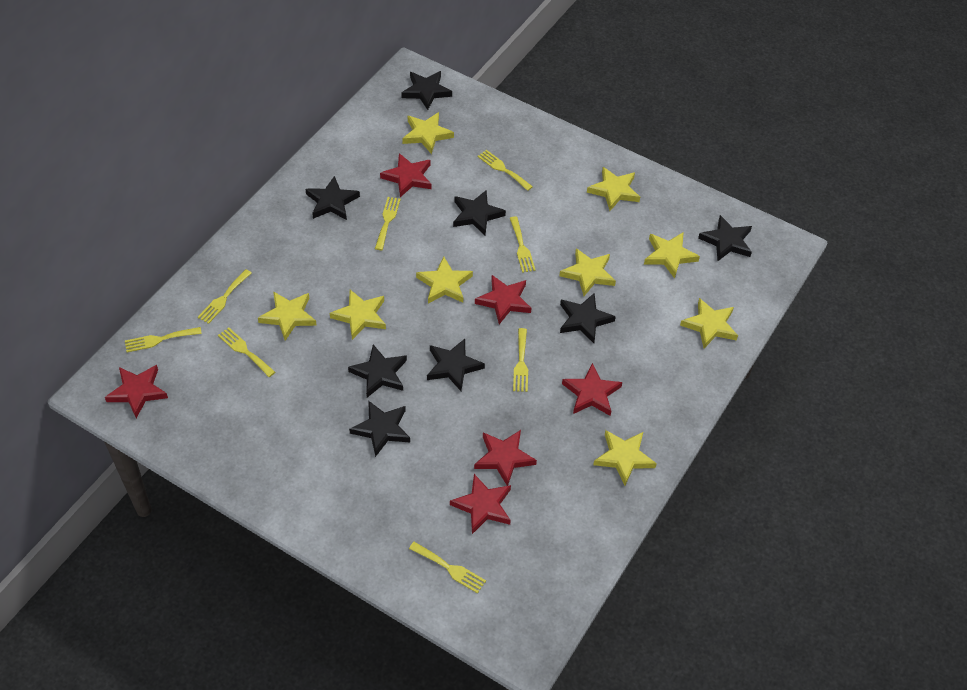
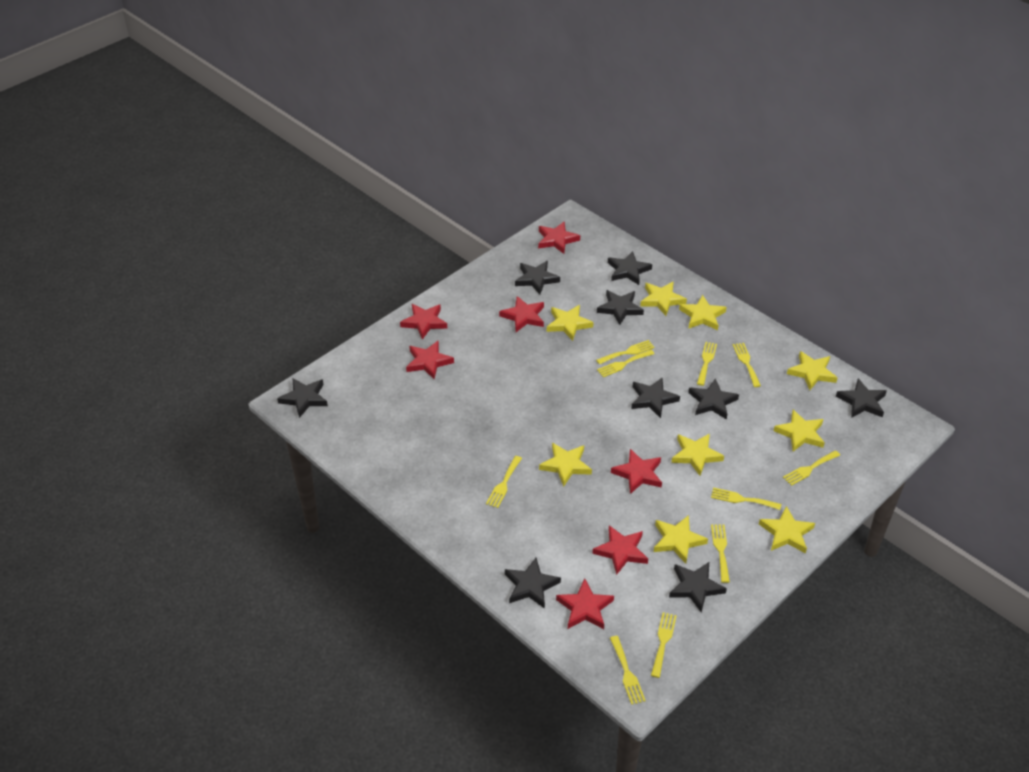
black star: [306,176,360,220] [348,345,407,398] [349,400,410,457] [401,71,452,110] [427,339,485,391] [453,190,506,235] [560,293,616,343] [698,215,752,261] = 8 -> [277,378,328,418] [505,558,561,609] [515,261,560,295] [597,290,644,325] [608,251,652,285] [631,378,680,418] [669,562,727,612] [688,379,739,420] [836,379,887,418] = 9
red star: [105,365,168,418] [380,153,431,197] [450,474,511,534] [474,430,537,486] [475,275,531,324] [562,363,622,416] = 6 -> [400,304,447,340] [406,341,454,379] [499,296,544,332] [538,222,580,254] [556,579,614,629] [592,525,648,575] [611,449,662,494] = 7
yellow fork: [125,327,202,352] [198,269,252,324] [218,327,275,377] [375,197,401,250] [409,542,486,594] [478,150,533,191] [510,216,535,273] [513,328,528,392] = 8 -> [486,456,522,508] [596,340,654,364] [597,350,654,377] [610,636,646,705] [651,612,677,678] [697,342,717,386] [711,487,781,510] [711,524,730,583] [733,343,761,387] [783,450,840,486] = 10

